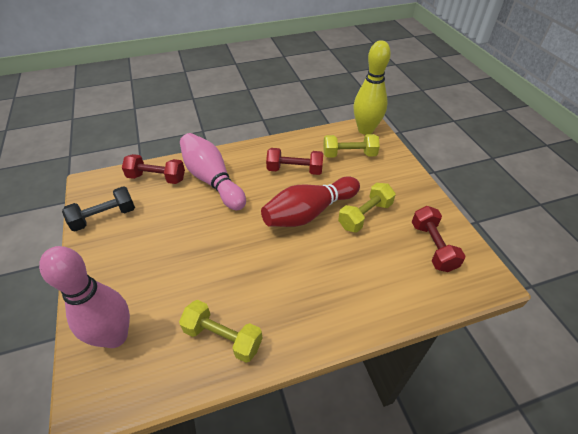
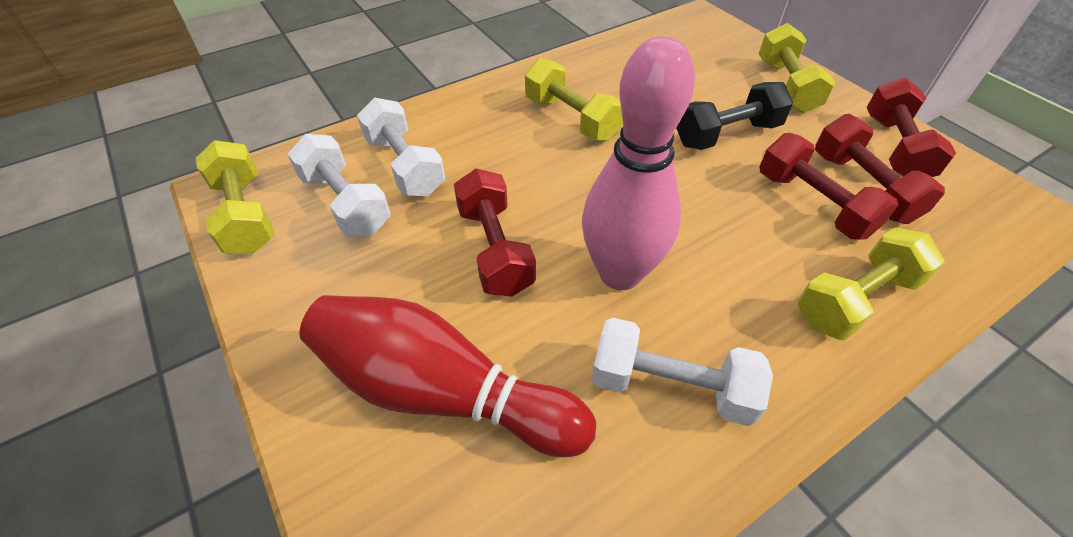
pink bowling pin: [39,246,130,348] [180,133,246,210] = 2 -> [582,36,695,290] = 1
red dumbbell: [122,154,185,184] [266,148,323,175] [412,206,465,272] = 3 -> [454,168,536,297] [759,133,898,240] [815,114,945,224] [867,78,956,177] = 4
white dumbbell: none = 0 -> [288,134,391,237] [357,98,445,196] [592,318,773,426] = 3
yellow bowling pin: [353,40,391,135] = 1 -> none = 0
yellow dumbbell: [179,300,262,363] [323,134,380,158] [338,183,396,233] = 3 -> [195,140,274,254] [525,58,623,141] [759,23,836,113] [798,227,945,341] = 4

